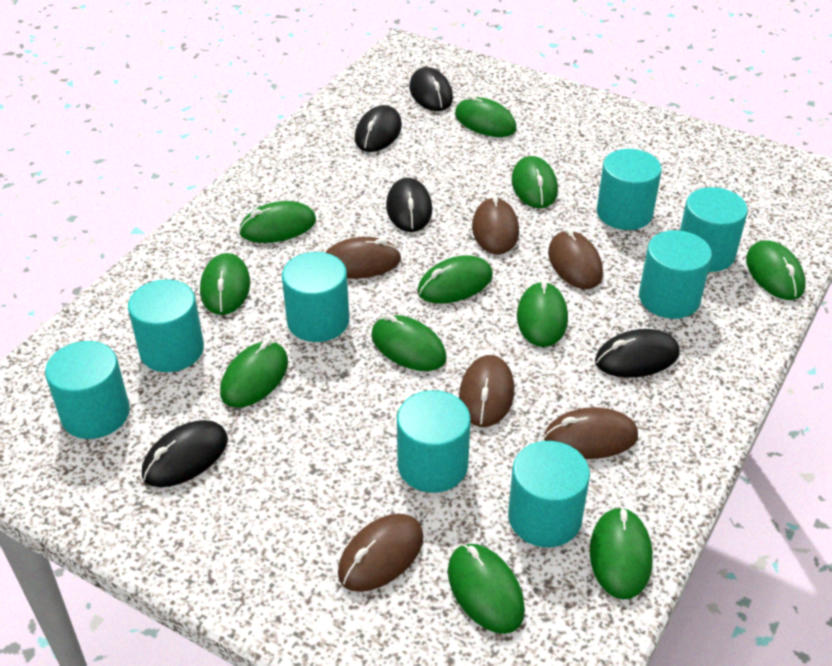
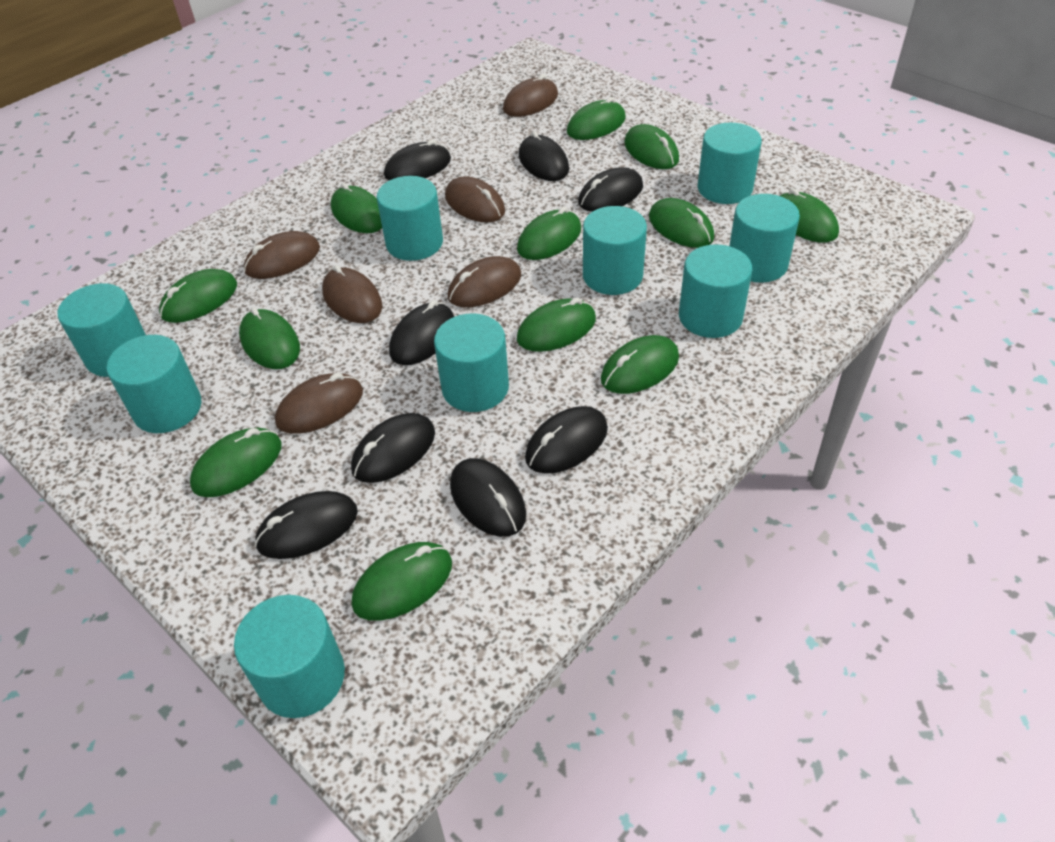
black mouse: [142,420,228,487] [355,105,402,152] [386,178,432,232] [409,67,453,111] [595,329,680,378] = 5 -> [255,491,358,559] [351,413,435,483] [384,139,451,181] [389,300,454,365] [450,458,526,537] [519,131,569,181] [525,406,608,474] [578,167,643,212] = 8
green mouse: [200,253,250,315] [220,340,288,408] [239,201,316,243] [371,314,446,371] [418,255,493,304] [448,544,525,634] [455,95,516,137] [511,156,558,208] [517,280,568,347] [590,507,653,600] [746,240,806,300] = 11 -> [159,269,237,323] [190,428,281,497] [239,307,300,369] [331,183,382,233] [352,542,452,621] [517,207,581,260] [517,297,596,352] [567,97,626,140] [601,335,679,394] [624,124,679,169] [649,198,714,248] [779,188,839,243] = 12
turquoise cylinder: [45,341,130,439] [128,279,204,372] [282,252,349,342] [397,390,471,493] [508,441,590,547] [597,149,662,230] [639,230,712,319] [680,187,748,272] = 8 -> [58,283,146,377] [106,335,201,433] [234,595,345,718] [377,176,443,261] [434,313,509,412] [583,206,647,295] [679,244,752,338] [697,123,762,204] [729,194,800,283] = 9

